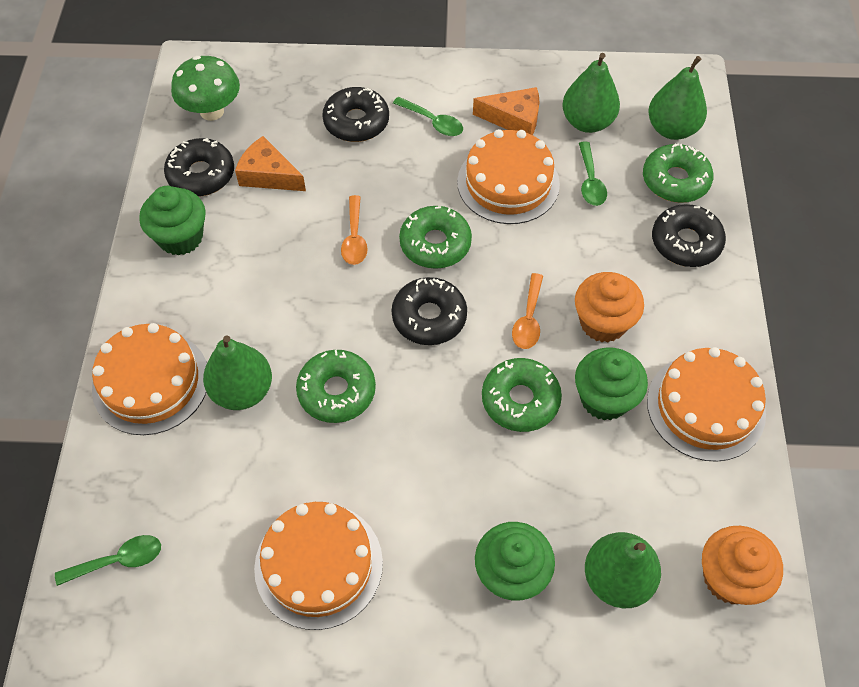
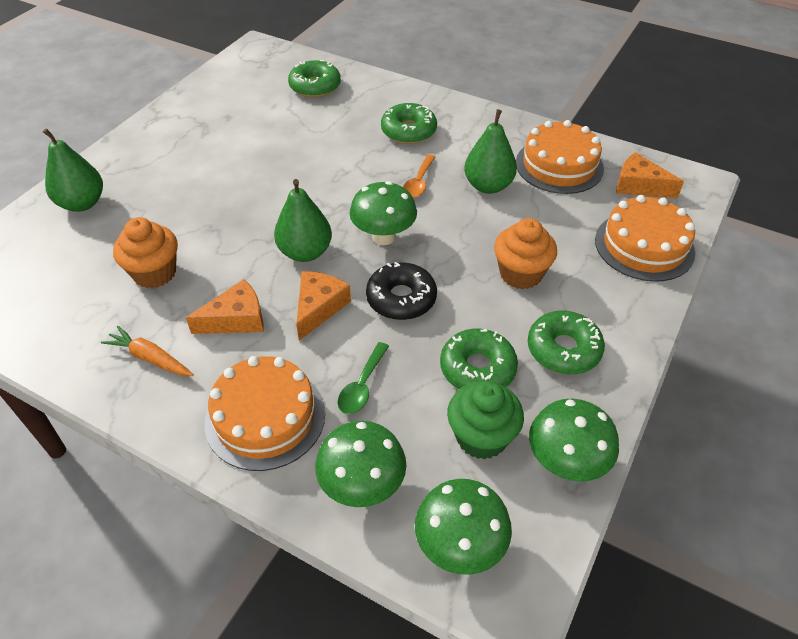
black donut: [164,138,234,196] [322,87,389,142] [392,277,467,345] [652,204,726,267] = 4 -> [366,262,437,320] = 1
green cupcake: [139,186,206,256] [475,522,555,601] [575,347,648,421] = 3 -> [447,381,524,459] = 1
green mushroom: [171,56,240,121] = 1 -> [315,421,406,507] [349,181,417,245] [415,479,512,575] [529,399,619,482] = 4
green pear: [203,335,272,410] [562,53,620,133] [585,532,661,608] [648,56,707,140] = 4 -> [43,128,103,212] [274,179,332,262] [464,109,517,194] = 3
green spoon: [55,535,161,586] [393,97,463,136] [579,141,607,206] = 3 -> [338,342,389,414] = 1
orange cake: [92,323,207,435] [254,502,383,630] [457,129,560,224] [647,347,766,462] = 4 -> [205,356,325,471] [516,120,604,194] [595,195,695,282] = 3
orange carrot: none = 0 -> [101,326,194,376] = 1
orange cheese: [235,136,306,191] [473,87,539,135] = 2 -> [186,279,264,334] [296,271,351,341] [616,152,684,198] = 3
orange spoon: [341,195,368,265] [512,273,543,349] = 2 -> [403,155,436,198] = 1

